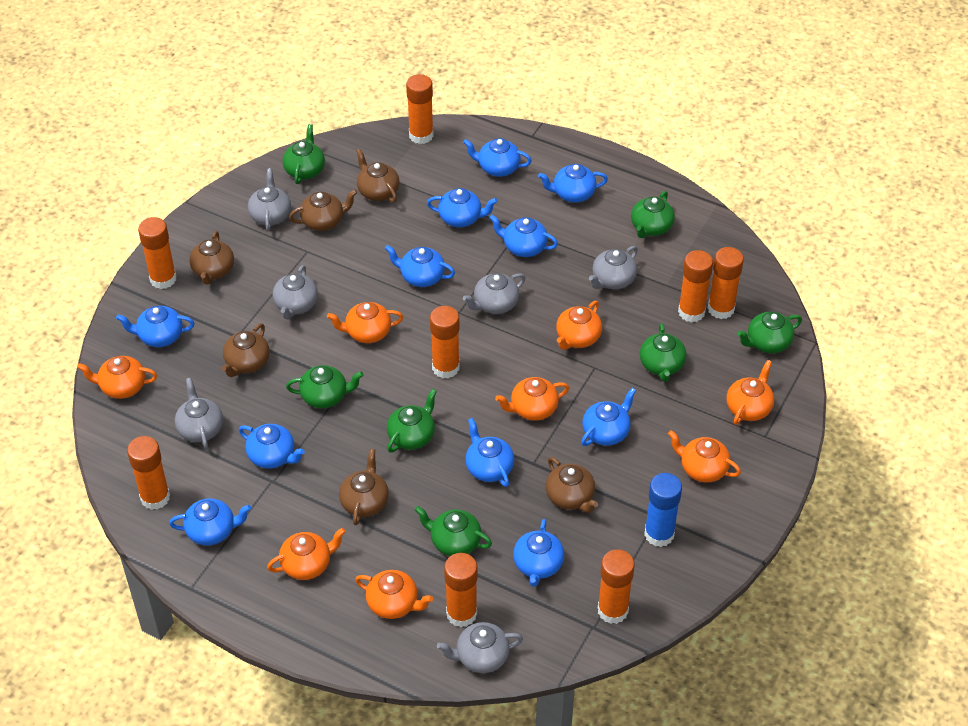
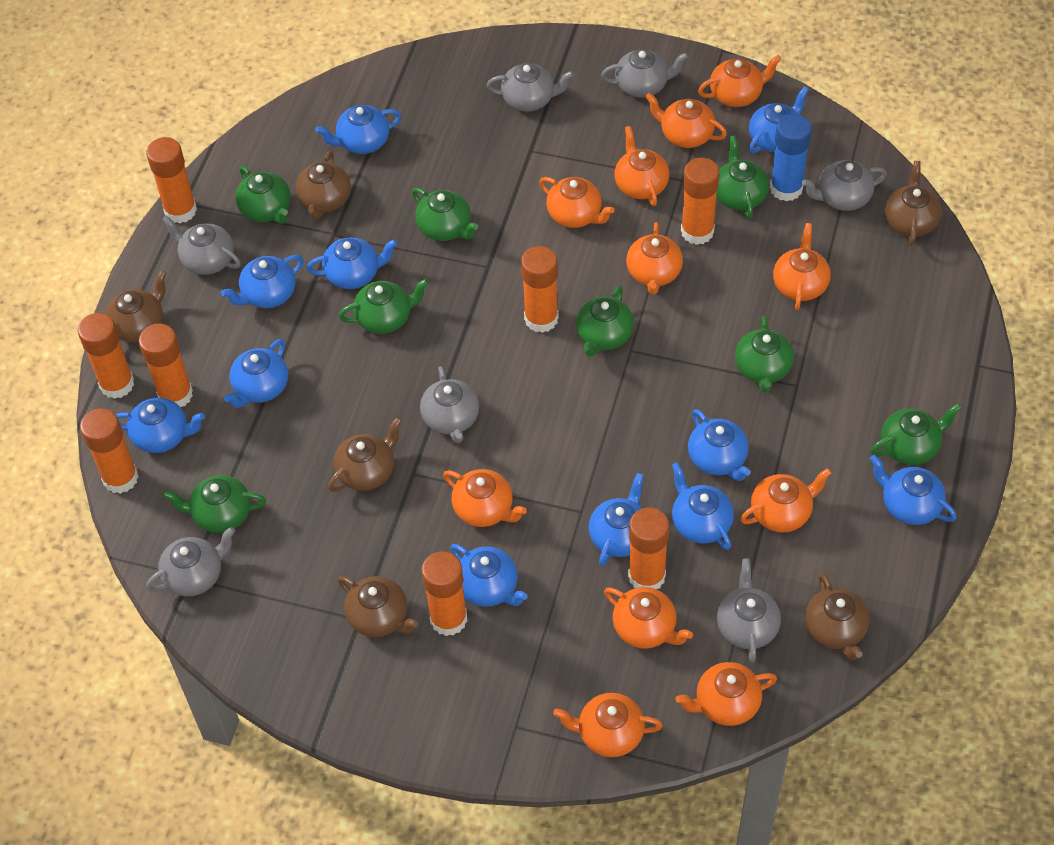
green teapot: [283,124,325,184] [286,365,364,408] [387,389,437,453] [415,506,492,556] [631,191,675,238] [640,324,686,382] [737,312,802,353] = 7 -> [162,475,266,533] [236,166,291,224] [339,279,429,334] [412,188,478,241] [576,286,634,357] [716,136,769,218] [735,315,794,393] [871,403,962,465] = 8
grey teapot: [175,378,223,449] [248,168,291,231] [273,265,318,319] [437,622,523,673] [463,273,525,314] [589,246,638,289] = 6 -> [146,527,235,596] [162,215,241,275] [420,366,479,443] [487,63,574,112] [601,49,689,98] [717,558,781,663] [802,160,887,211] = 7
orange teapot: [77,356,157,399] [267,528,346,580] [327,302,403,343] [355,570,433,619] [495,377,569,421] [556,301,602,350] [668,430,741,482] [726,360,774,425] = 8 -> [443,469,527,527] [539,177,615,228] [553,693,663,757] [604,587,693,649] [615,126,669,206] [626,222,683,295] [645,93,727,148] [676,662,777,726] [698,55,782,107] [740,468,832,533] [773,223,831,310] = 11

